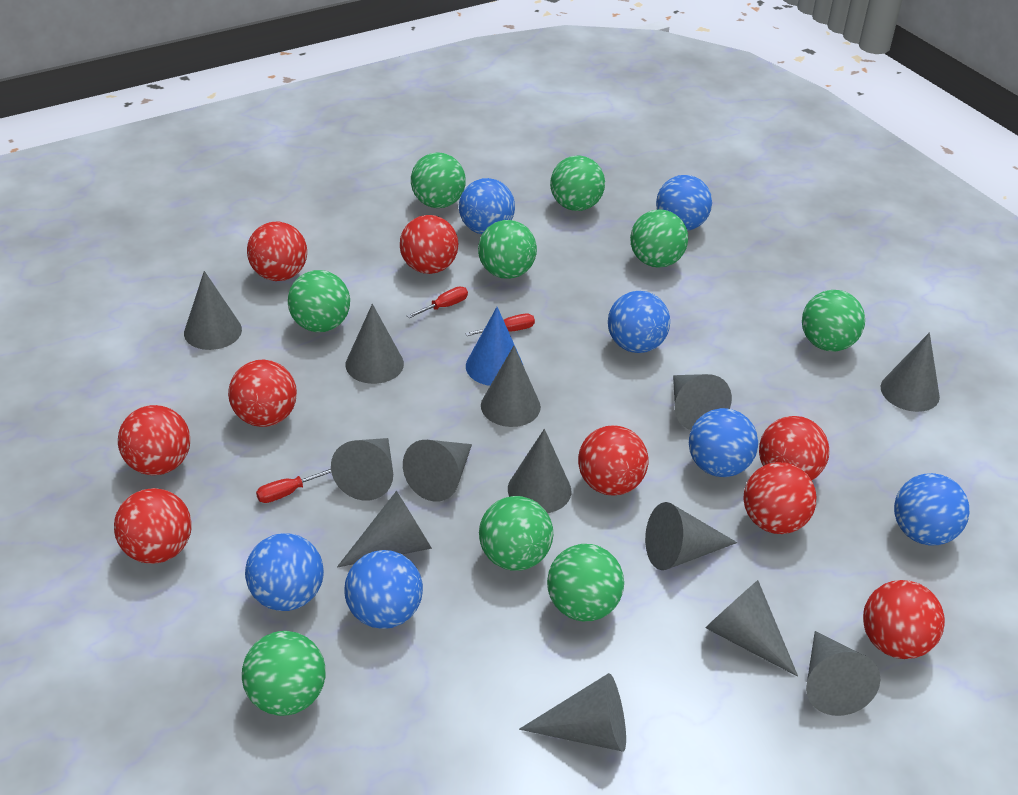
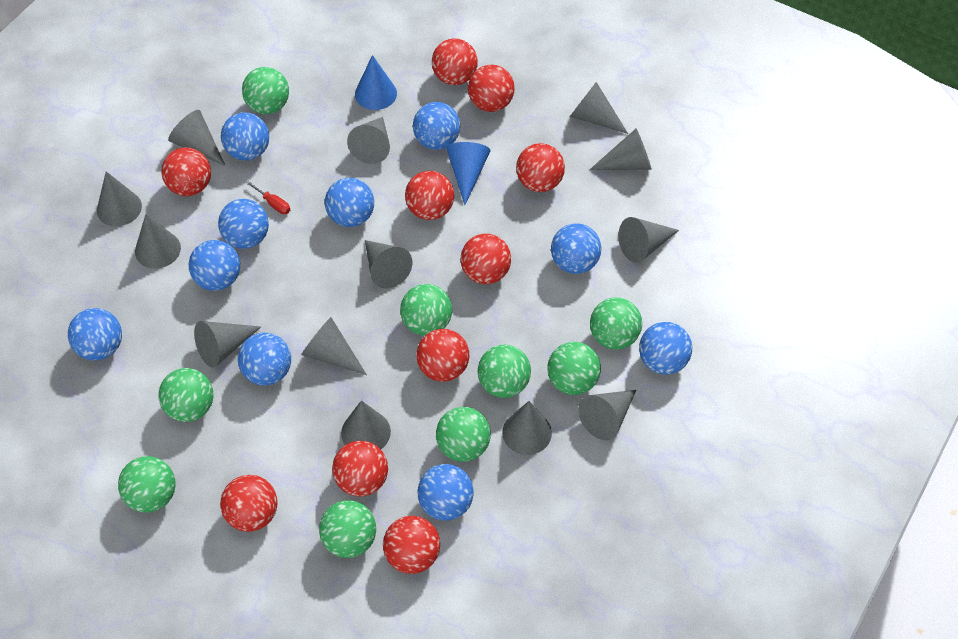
blue ball: [245,533,324,611] [345,550,423,629] [459,178,515,234] [608,291,670,353] [656,175,712,231] [689,408,758,477] [894,473,969,545] = 7 -> [68,308,122,361] [189,240,240,291] [218,199,269,249] [221,113,269,161] [238,333,291,386] [325,178,374,227] [413,102,460,150] [418,464,474,521] [551,223,602,274] [639,322,692,375] = 10
blue cone: [466,307,523,386] = 1 -> [355,55,397,110] [446,142,490,205] = 2
red ball: [114,488,192,564] [118,405,190,475] [228,360,297,427] [247,222,307,281] [400,215,458,274] [578,425,648,496] [744,462,817,534] [759,416,829,480] [863,580,945,659] = 9 -> [161,147,211,196] [220,475,278,532] [332,441,388,497] [383,516,440,574] [405,171,454,220] [416,329,469,381] [432,38,478,85] [461,234,511,284] [468,65,515,112] [516,143,565,192] = 10
red screwdriver: [256,468,332,503] [407,287,468,318] [465,313,535,336] = 3 -> [246,181,290,214] = 1

